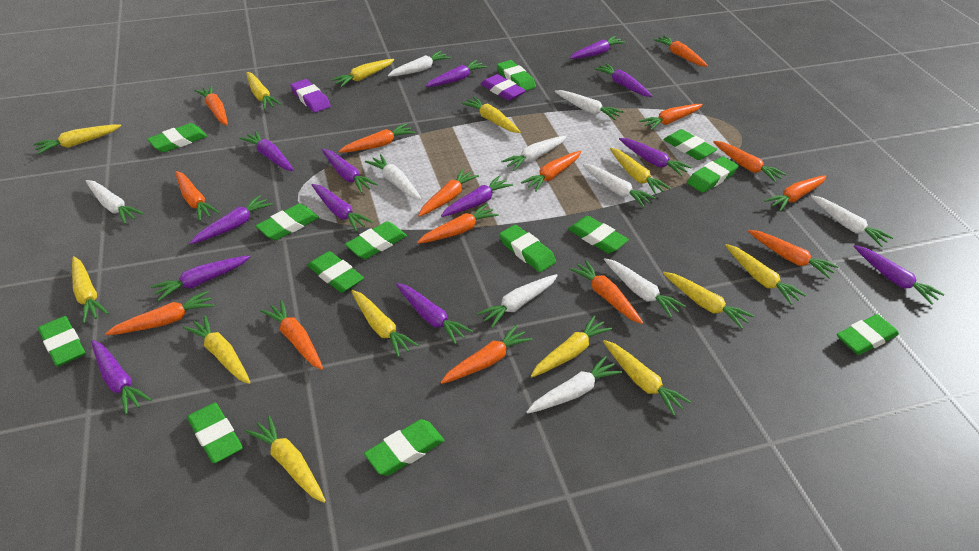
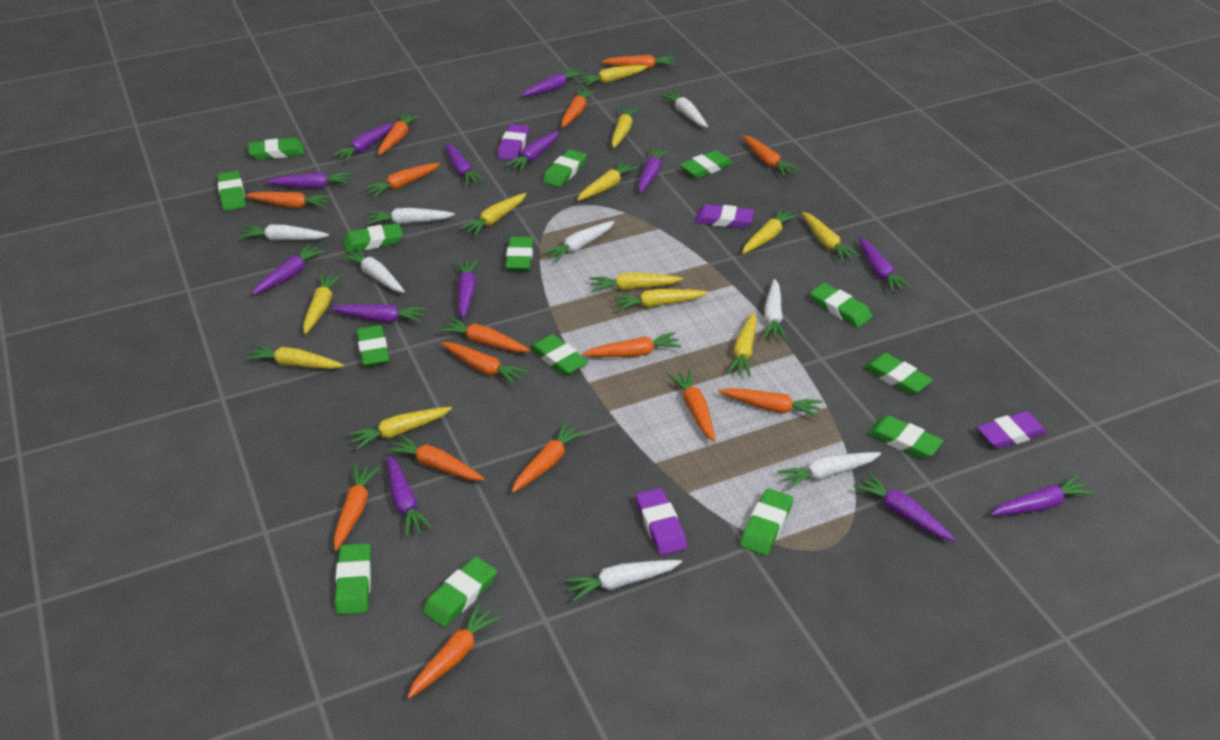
green eraser: [38,316,86,367] [147,123,207,152] [187,403,243,463] [256,204,319,240] [307,251,364,293] [345,221,407,259] [364,419,445,476] [497,60,536,91] [499,225,556,272] [568,216,629,253] [663,129,717,160] [687,156,738,193] [837,314,899,355] = 13 -> [217,171,246,211] [248,138,304,160] [335,543,371,615] [343,223,403,253] [356,325,389,367] [423,557,497,627] [505,237,534,271] [530,334,588,376] [543,149,587,187] [680,150,733,178] [740,488,793,555] [810,283,872,328] [863,353,933,395] [867,415,943,459] = 14
purple eraser: [290,79,331,113] [481,74,526,101] = 2 -> [497,124,529,160] [636,488,687,555] [695,204,754,228] [977,411,1047,449] = 4
white carrot: [86,180,144,224] [365,154,422,200] [388,51,451,76] [477,274,558,328] [501,136,567,171] [526,356,622,414] [555,90,624,120] [583,164,655,208] [604,258,686,318] [811,195,894,247] = 10 -> [239,224,329,241] [341,247,405,293] [367,208,455,225] [542,221,615,263] [565,560,682,601] [660,90,708,128] [763,279,786,340] [777,452,881,490] = 8
yellow carrot: [33,125,121,154] [72,256,109,323] [183,315,251,384] [246,72,281,110] [246,416,326,503] [331,59,394,87] [351,290,419,357] [461,97,521,133] [531,315,612,377] [603,340,691,416] [610,148,671,195] [663,272,754,329] [725,244,806,305] = 13 -> [245,344,344,369] [303,273,342,334] [348,407,452,450] [460,193,526,236] [577,160,638,201] [578,65,648,87] [589,273,683,292] [611,106,639,148] [613,289,708,311] [727,312,757,377] [742,208,798,254] [801,212,860,262] = 12

